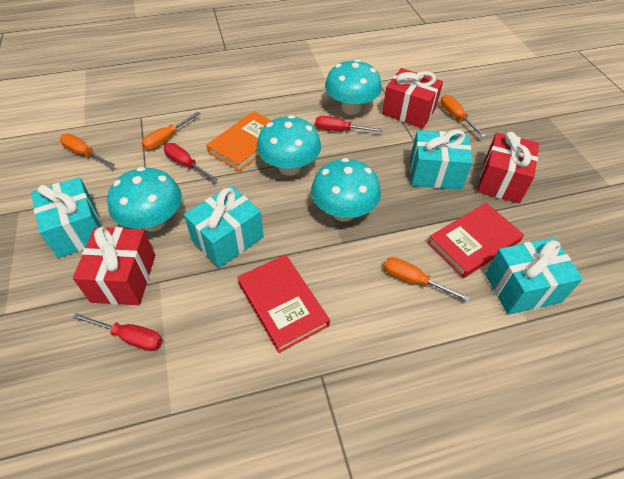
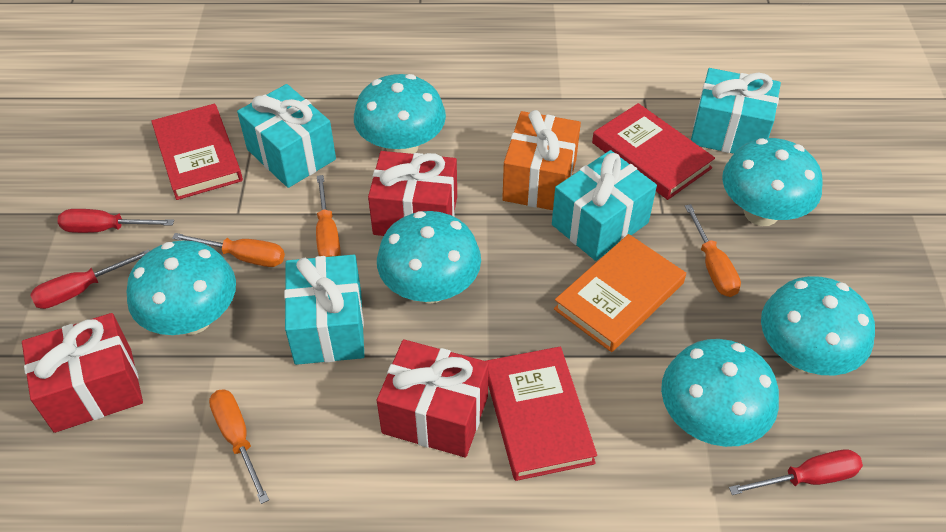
orange gift: none = 0 -> [502,110,581,210] = 1
red book: [237,255,330,353] [427,203,524,278] = 2 -> [151,104,243,200] [486,346,597,481] [592,103,715,200] = 3
turquoise mushroom: [107,167,182,232] [257,115,321,176] [311,158,381,221] [325,59,382,115] = 4 -> [127,241,236,335] [354,74,446,154] [377,211,481,304] [661,339,779,447] [722,138,822,226] [761,276,875,376] = 6

